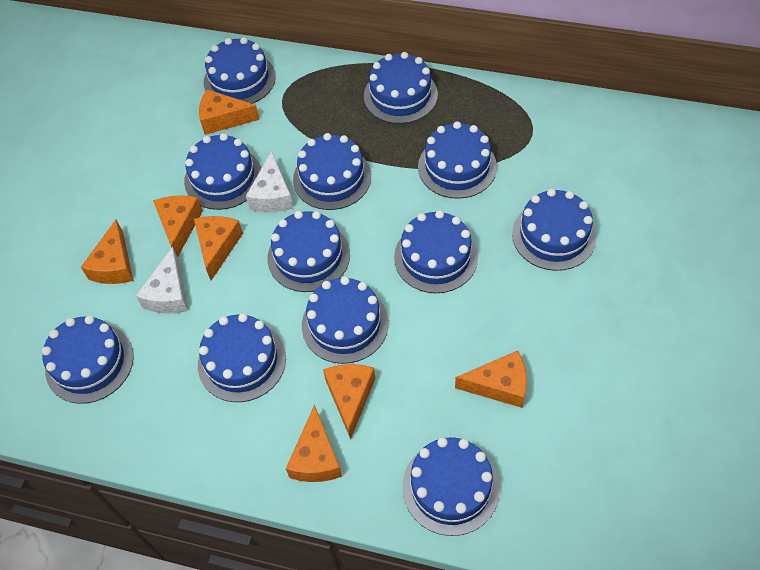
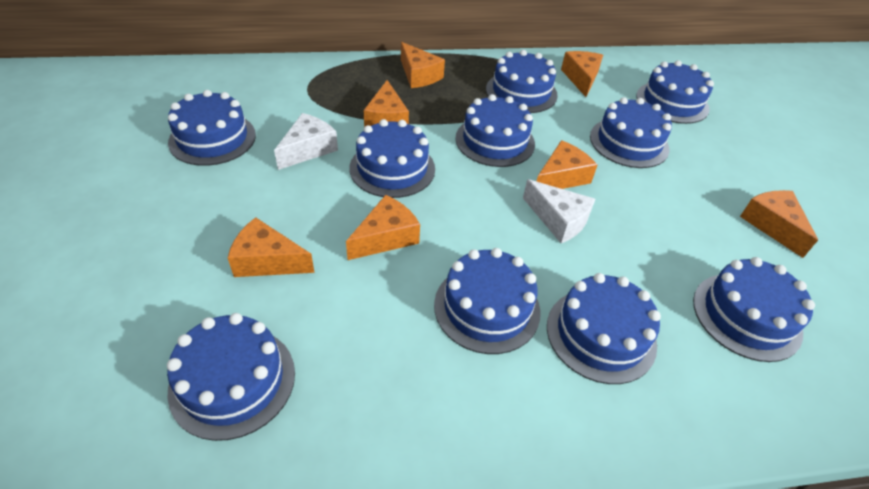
blue cake: [42,316,134,404] [184,133,261,210] [198,313,286,402] [204,37,276,104] [267,211,350,292] [293,133,371,210] [302,276,389,364] [364,52,438,124] [394,210,478,293] [402,437,500,536] [418,121,497,199] [512,189,596,271] = 12 -> [167,313,295,441] [168,90,256,166] [349,119,435,198] [434,248,540,354] [455,94,535,167] [486,50,558,113] [547,273,661,384] [590,97,672,168] [636,60,714,124] [693,257,815,362] = 10

